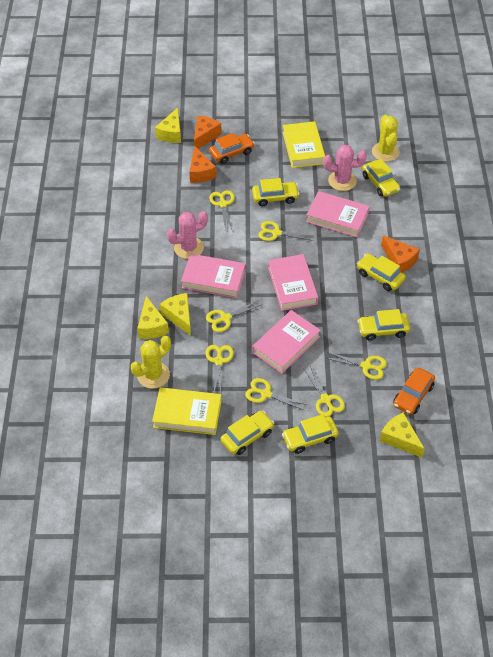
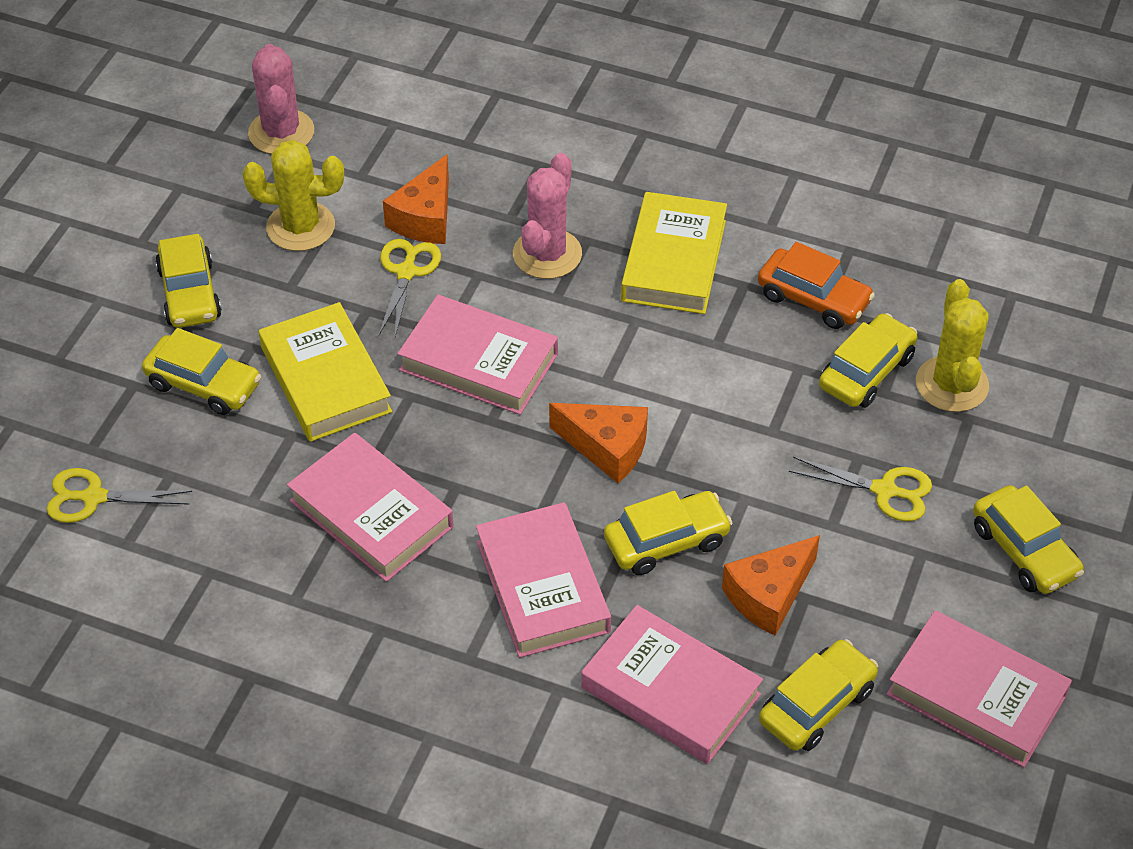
orange car: [209,133,255,164] [393,368,435,415] = 2 -> [758,242,875,329] = 1
pink book: [181,254,246,298] [252,310,321,374] [268,254,318,311] [306,191,370,237] = 4 -> [287,433,453,582] [398,295,558,415] [476,502,611,658] [581,605,763,764] [886,610,1072,768] = 5
yellow cheese: [137,296,169,339] [155,108,181,143] [160,293,191,336] [380,412,425,458] = 4 -> none = 0
yellow scissors: [205,345,234,393] [206,300,262,332] [209,190,235,231] [245,378,307,410] [258,221,313,241] [303,366,345,417] [325,352,387,380] = 7 -> [47,468,192,523] [379,239,441,337] [789,457,932,521] = 3

